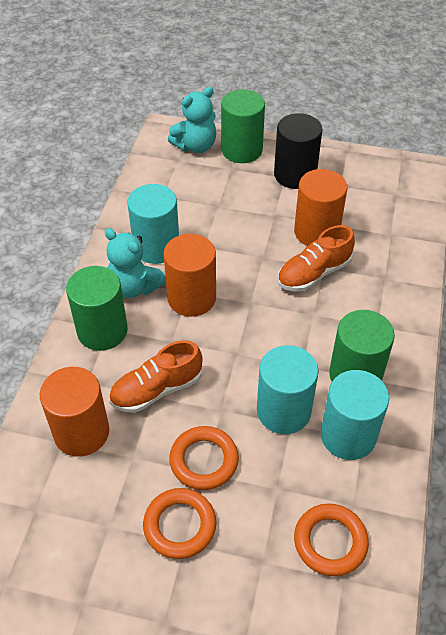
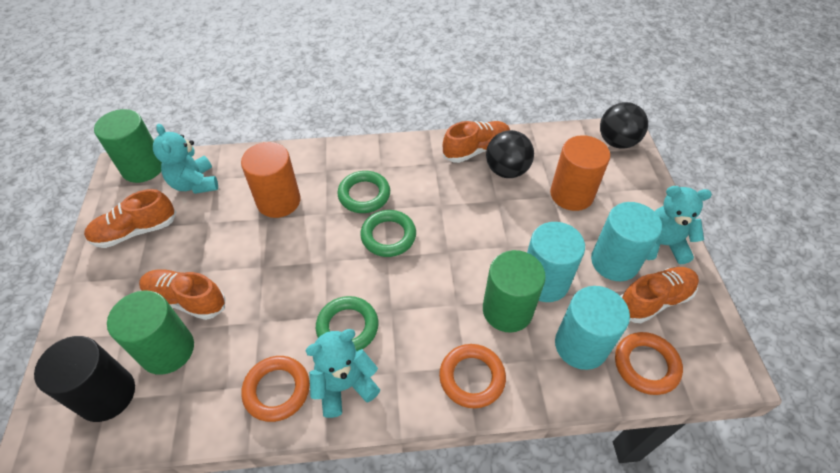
black ball: none = 0 -> [486,130,534,178] [600,102,648,149] = 2
green ring: none = 0 -> [316,296,378,351] [337,171,390,213] [360,210,416,257] = 3
orange cylinder: [40,367,109,457] [163,234,216,317] [294,169,348,246] = 3 -> [241,142,301,218] [550,135,610,211] = 2
orange shoe: [109,340,203,413] [277,225,355,292] = 2 -> [84,189,176,248] [139,269,226,320] [443,121,510,163] [621,267,699,323] = 4
turquoise teddy bear: [105,228,166,298] [168,87,216,153] = 2 -> [153,124,218,194] [305,329,380,418] [646,186,712,264] = 3

